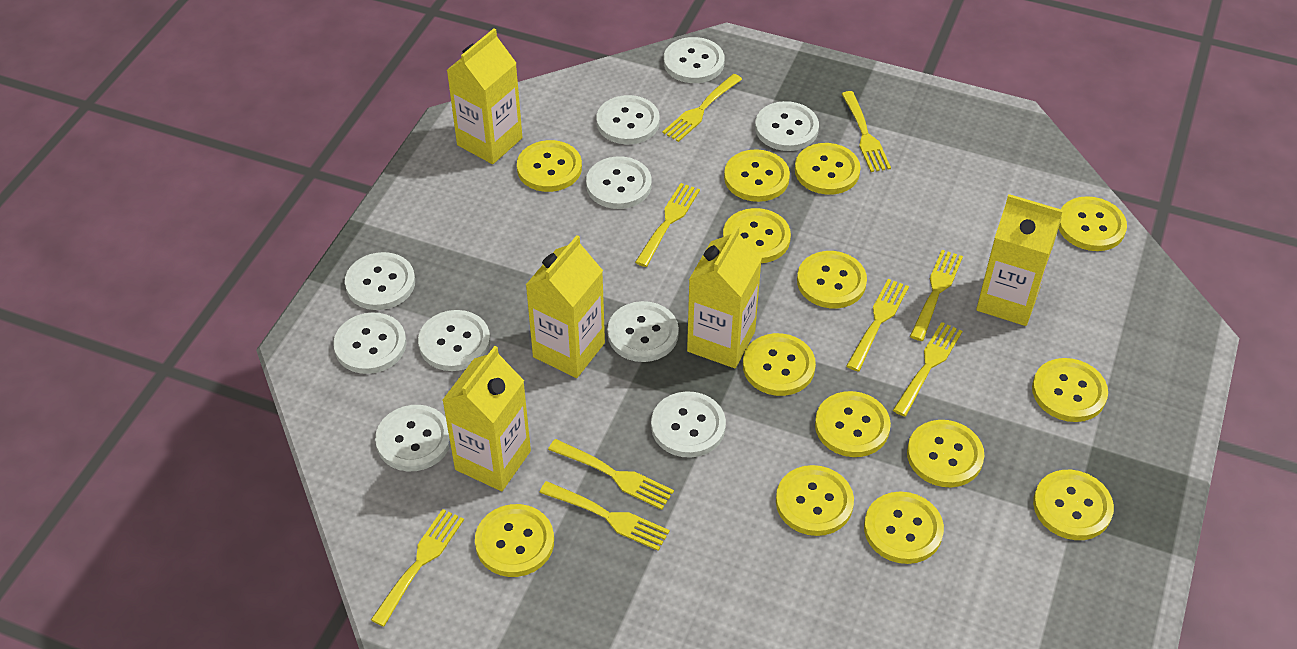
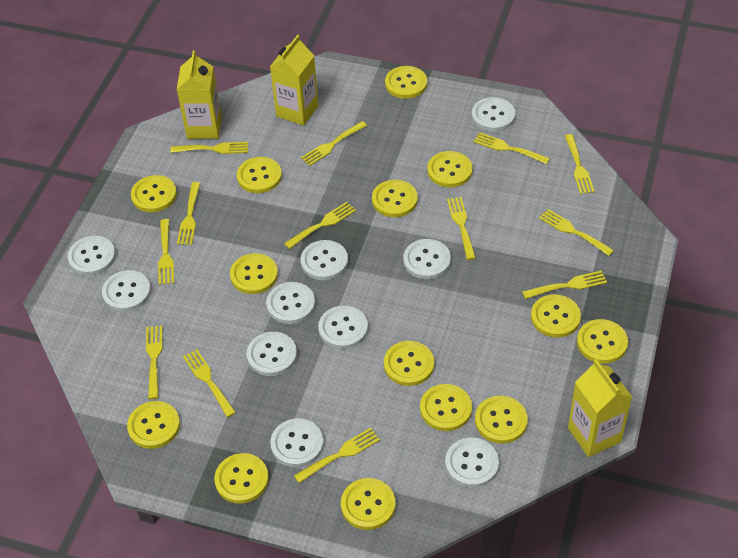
yellow carton: [442,346,531,491] [447,28,523,164] [526,235,605,378] [687,226,762,368] [976,194,1063,326] = 5 -> [177,50,222,139] [270,35,318,126] [568,359,632,457] = 3
yellow fork: [371,509,464,627] [539,481,670,551] [548,439,674,510] [635,183,700,267] [662,74,742,142] [842,91,891,172] [847,279,909,371] [893,322,963,417] [910,250,963,341] = 9 -> [146,325,162,399] [158,219,174,285] [170,142,248,154] [177,182,200,245] [183,349,236,417] [284,202,356,249] [294,428,380,483] [301,121,367,166] [447,197,476,260] [473,132,550,164] [522,270,607,299] [539,209,614,256] [565,134,595,194] = 13

